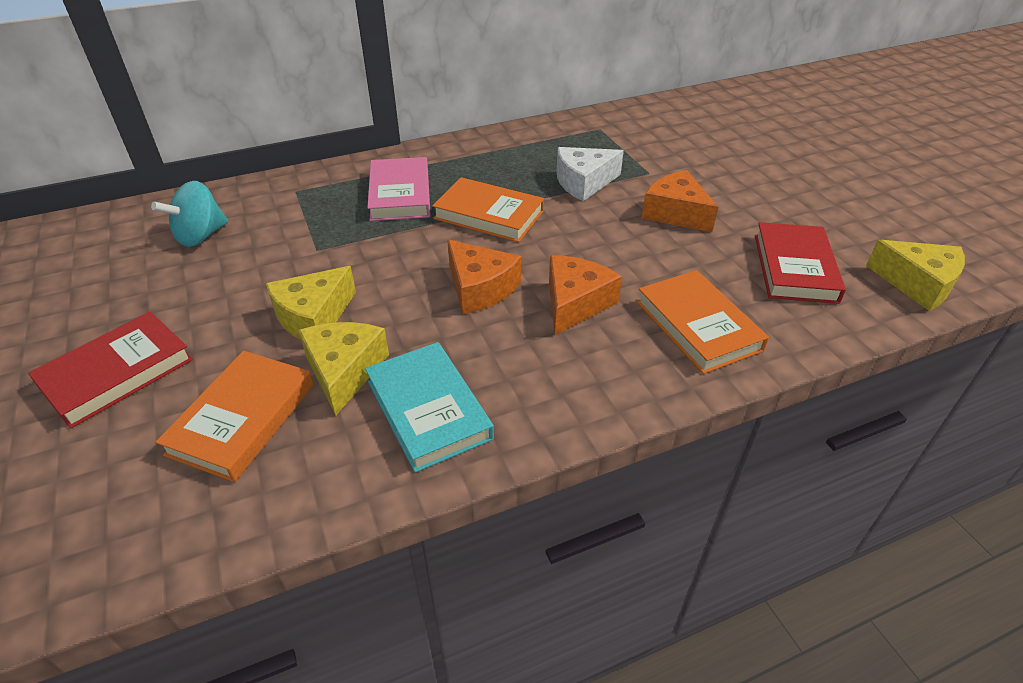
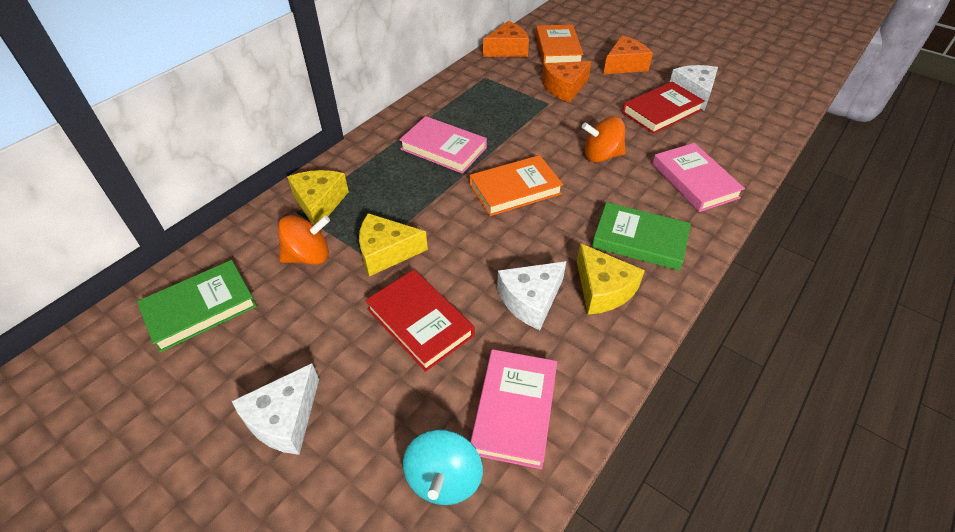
green book: none = 0 -> [137,260,257,353] [592,202,691,271] = 2
orange book: [155,351,314,482] [432,177,544,242] [637,270,769,374] = 3 -> [470,155,563,216] [535,24,584,65] = 2
orange spinning top: none = 0 -> [278,215,330,265] [582,116,626,162] = 2
pink book: [367,157,431,221] = 1 -> [399,116,487,174] [470,349,557,469] [652,143,745,212] = 3
turquoise book: [365,342,494,473] = 1 -> none = 0
white cheese: [557,147,624,201] = 1 -> [232,363,319,455] [497,261,566,330] [670,65,718,111] = 3

